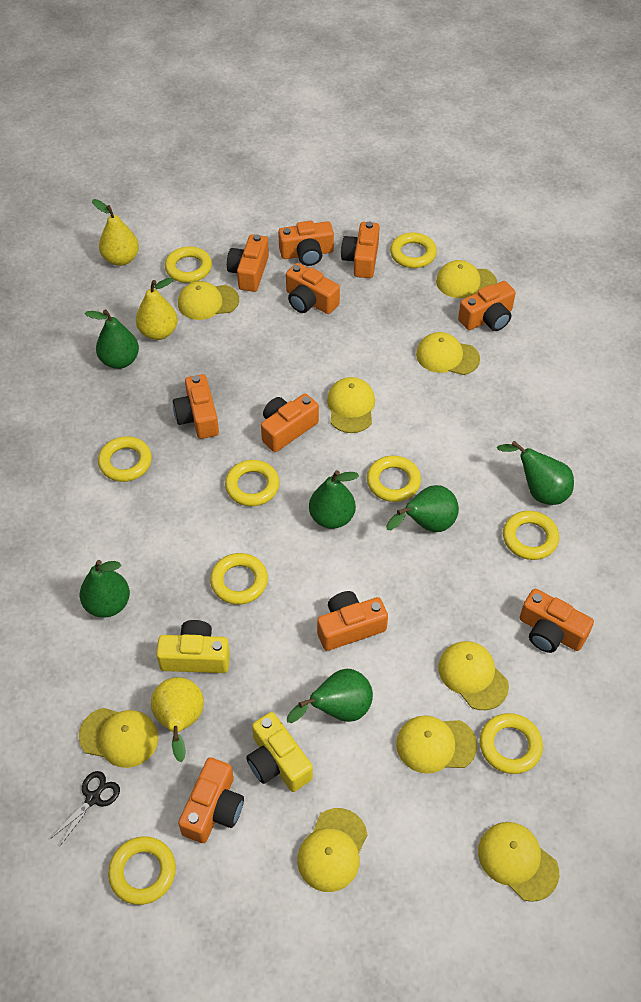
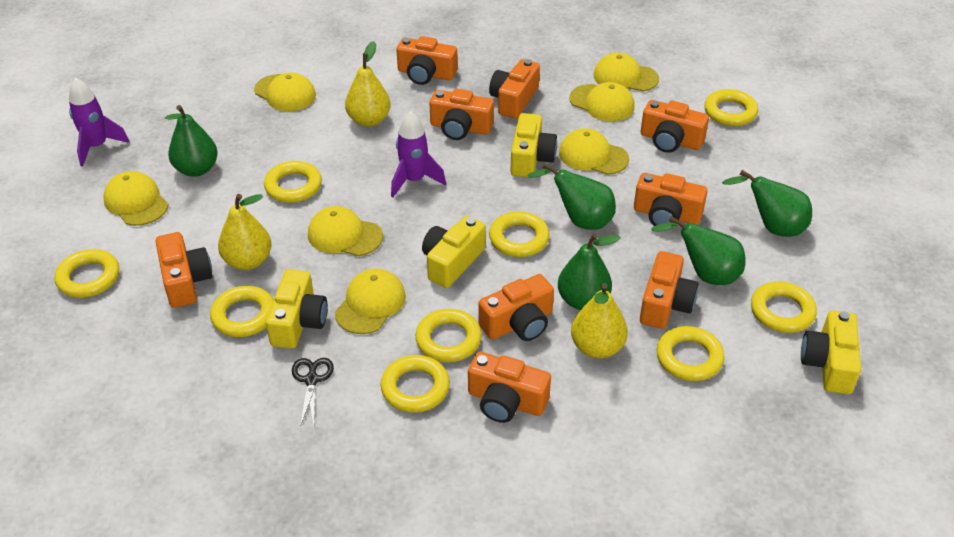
green pear: [80,560,130,618] [85,310,139,369] [287,669,373,723] [309,470,359,529] [386,485,459,532] [497,441,574,505] = 6 -> [165,105,218,177] [527,163,616,230] [558,233,621,310] [652,216,746,285] [722,170,812,237] = 5
orange camera: [173,374,219,439] [178,757,244,843] [227,234,269,292] [261,394,319,452] [278,221,334,266] [286,263,340,314] [317,591,388,651] [341,222,380,278] [458,281,516,331] [520,588,594,653] = 10 -> [155,232,213,308] [396,36,457,85] [429,89,494,140] [468,352,551,423] [478,274,554,341] [489,59,540,119] [634,173,708,226] [640,251,698,329] [641,100,709,153] = 9
purple rocket: none = 0 -> [69,78,130,167] [391,111,446,197] = 2
yellow camera: [156,620,230,673] [246,712,313,792] = 2 -> [266,269,328,349] [422,216,486,288] [510,113,557,178] [801,311,861,394] = 4
yellow cap: [79,708,158,768] [178,281,239,320] [297,808,368,892] [327,377,375,433] [396,715,477,774] [416,332,480,375] [436,260,497,298] [438,641,509,710] [478,822,559,902] = 9 -> [103,171,169,226] [254,73,316,111] [308,206,383,256] [335,269,406,334] [559,128,629,175] [569,82,635,121] [593,53,659,92] = 7

